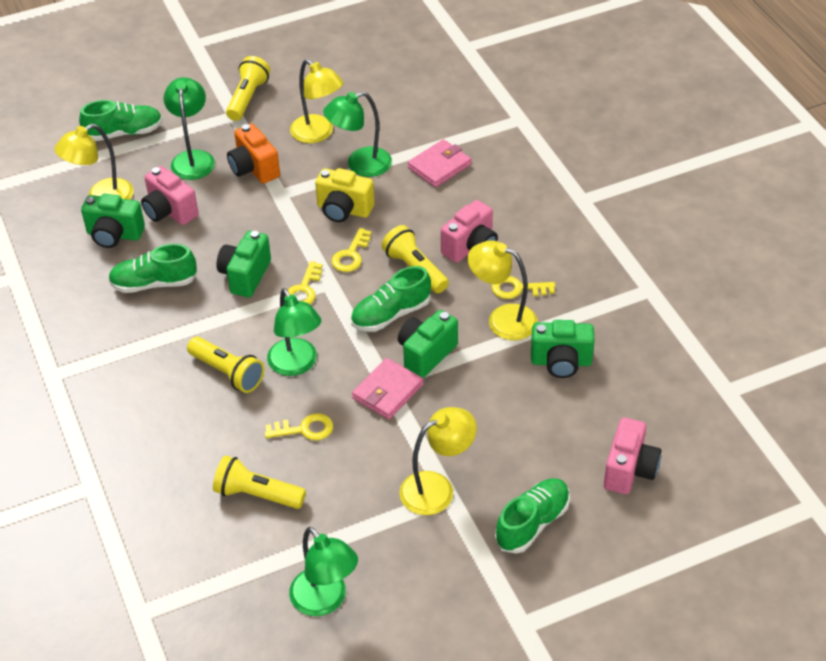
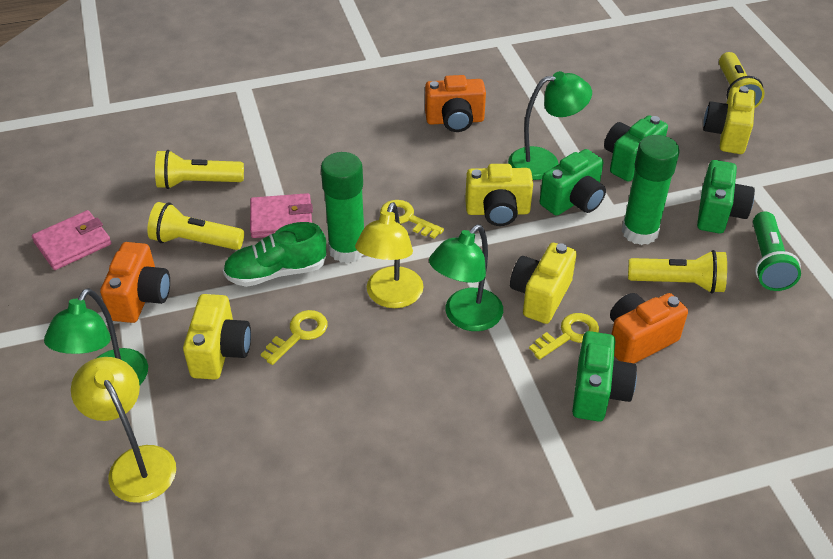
green flashlight: none = 0 -> [753,212,801,291] = 1
green glue stick: none = 0 -> [321,152,364,263] [621,135,680,245] = 2
green lamp: [163,77,215,180] [267,288,321,376] [289,527,358,616] [323,91,392,177] = 4 -> [44,288,148,385] [429,225,503,331] [508,71,592,180] = 3
green shoe: [79,100,163,141] [108,244,197,293] [351,266,431,332] [495,478,570,554] = 4 -> [223,222,327,287] = 1
orange camera: [227,124,280,184] = 1 -> [100,242,170,323] [425,75,486,132] [610,293,688,363] = 3
pink camera: [141,166,199,225] [441,200,498,263] [604,417,661,494] = 3 -> none = 0
yellow camera: [315,168,374,222] = 1 -> [183,294,251,380] [465,164,533,226] [510,243,577,324] [703,86,755,154] = 4
yellow key: [265,413,333,440] [285,261,323,304] [332,228,371,272] [492,276,555,299] = 4 -> [261,310,328,365] [380,200,444,239] [529,313,599,360] = 3
yellow lamp: [54,124,134,200] [290,59,343,143] [399,407,477,515] [468,241,538,340] = 4 -> [71,357,176,503] [355,202,424,308] = 2

